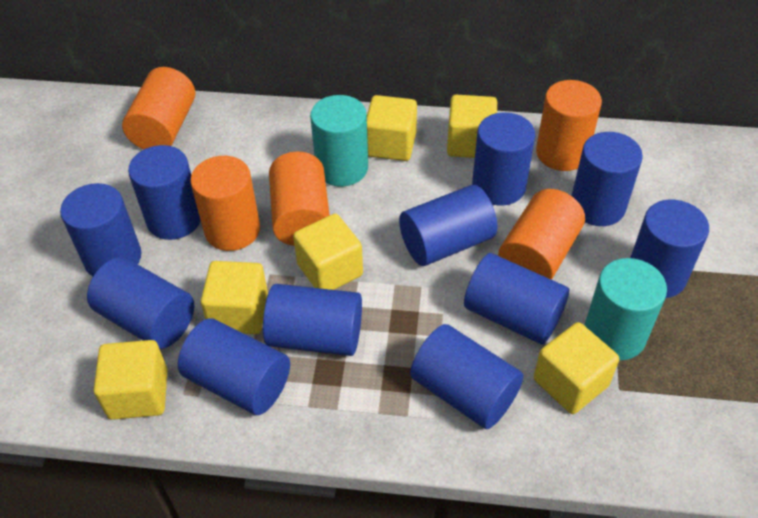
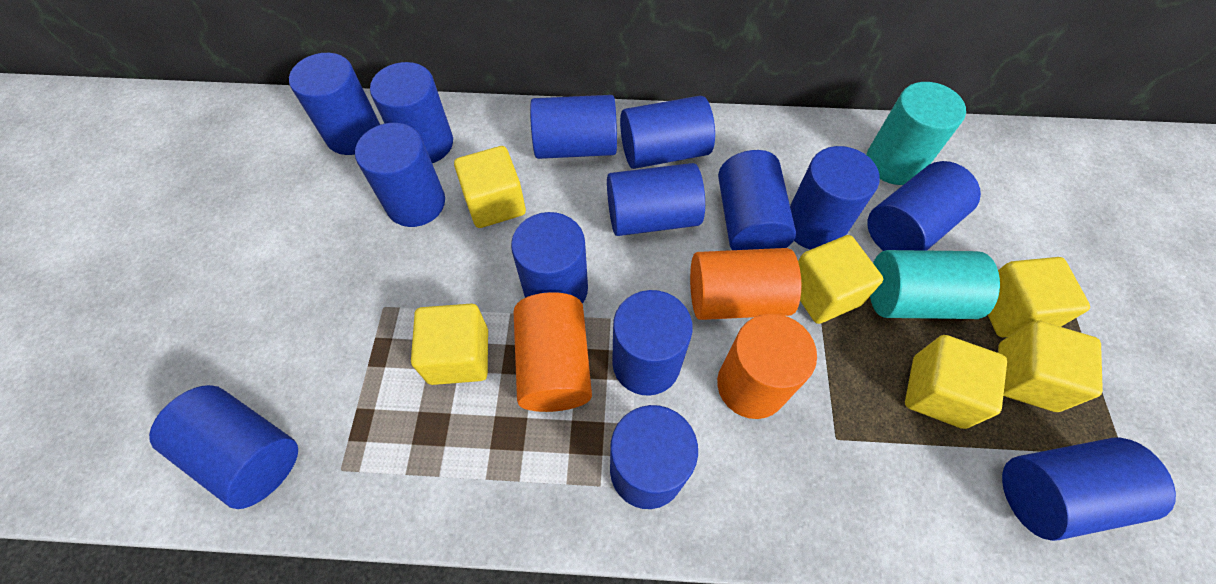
blue cylinder: [60,183,141,276] [87,257,194,349] [128,145,201,240] [178,318,290,415] [263,284,362,356] [399,185,497,266] [410,324,523,429] [464,253,569,344] [472,112,535,206] [572,132,643,226] [630,200,709,298] = 11 -> [149,385,298,509] [289,53,380,155] [355,123,445,227] [370,62,453,163] [511,212,588,304] [530,95,617,159] [607,163,705,236] [610,405,698,509] [612,290,693,396] [620,96,715,169] [718,150,796,250] [790,146,880,250] [867,161,981,251] [1002,438,1176,541] = 14
orange cylinder: [122,67,195,149] [190,156,260,251] [269,152,330,246] [498,189,585,280] [536,80,602,171] = 5 -> [514,292,592,412] [690,248,801,320] [717,314,817,419] = 3

